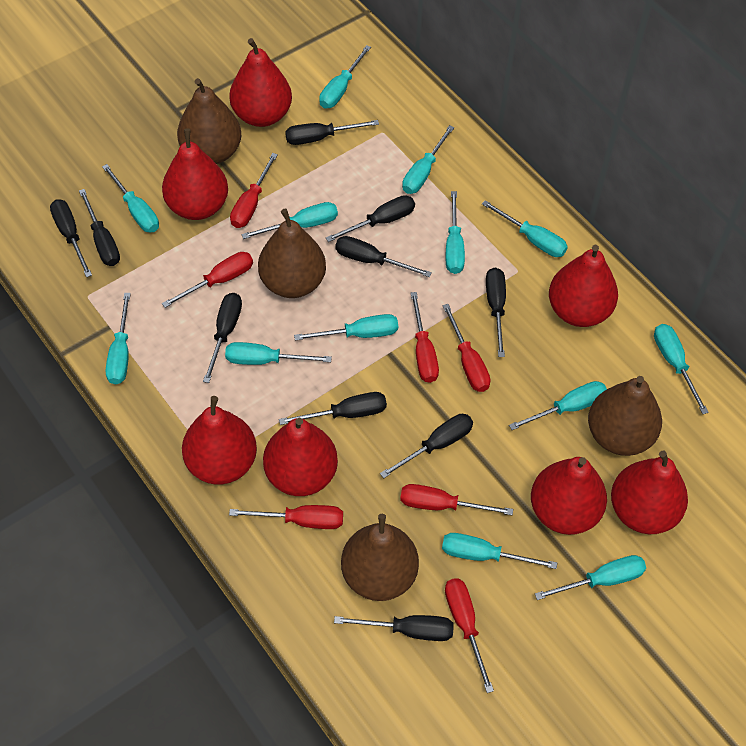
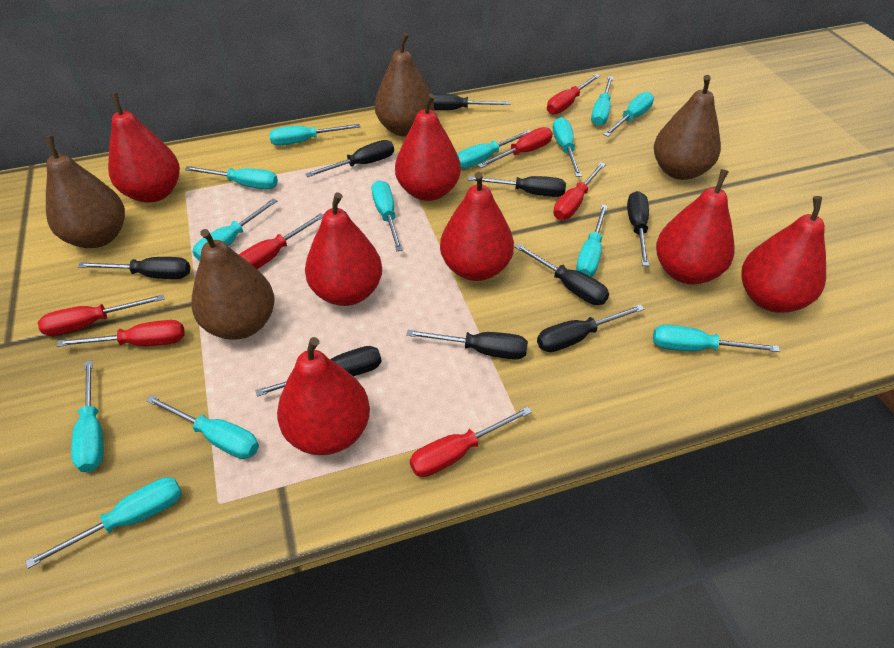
black screwdriver: [50,199,92,277] [79,189,120,266] [203,293,242,383] [279,392,387,425] [285,120,379,145] [326,195,415,242] [334,615,454,641] [335,236,432,277] [380,414,473,478] [486,268,506,357] = 10 -> [78,257,190,279] [255,346,382,397] [305,140,394,177] [406,330,528,359] [432,93,510,110] [468,176,566,197] [514,243,609,305] [537,304,644,352] [627,191,649,266] = 9

